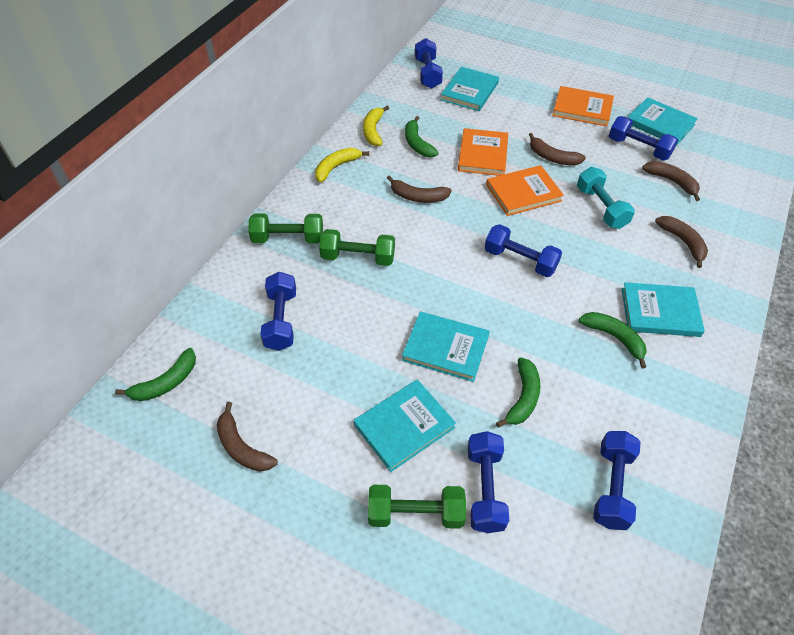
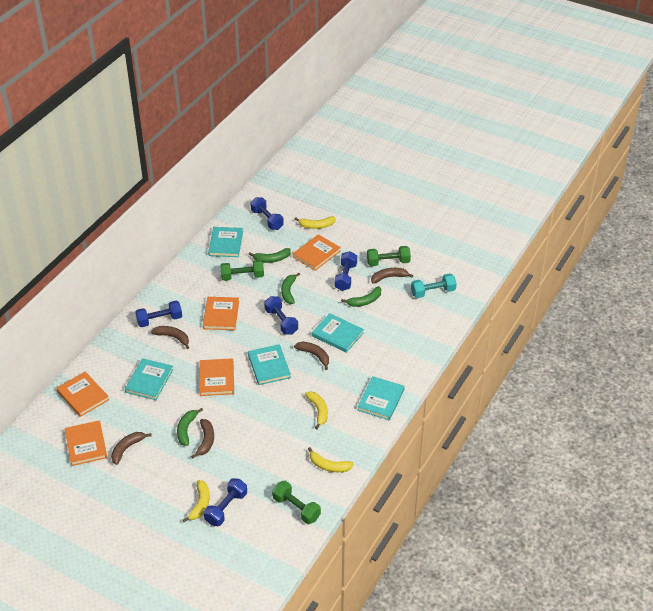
blue dumbbell: [261,272,296,351] [415,38,443,89] [468,431,509,533] [485,224,562,277] [593,431,640,530] [609,116,678,160] = 6 -> [135,301,182,327] [204,478,247,526] [251,197,284,230] [264,296,298,335] [334,251,357,291] = 5
orange book: [458,128,508,176] [486,165,564,216] [552,86,614,126] = 3 -> [56,371,109,417] [65,420,107,466] [200,358,234,396] [203,297,239,330] [293,234,341,271] = 5
yellow banana: [315,148,369,183] [363,106,389,146] = 2 -> [183,480,210,522] [295,216,336,229] [305,391,328,429] [308,447,354,472] = 4

